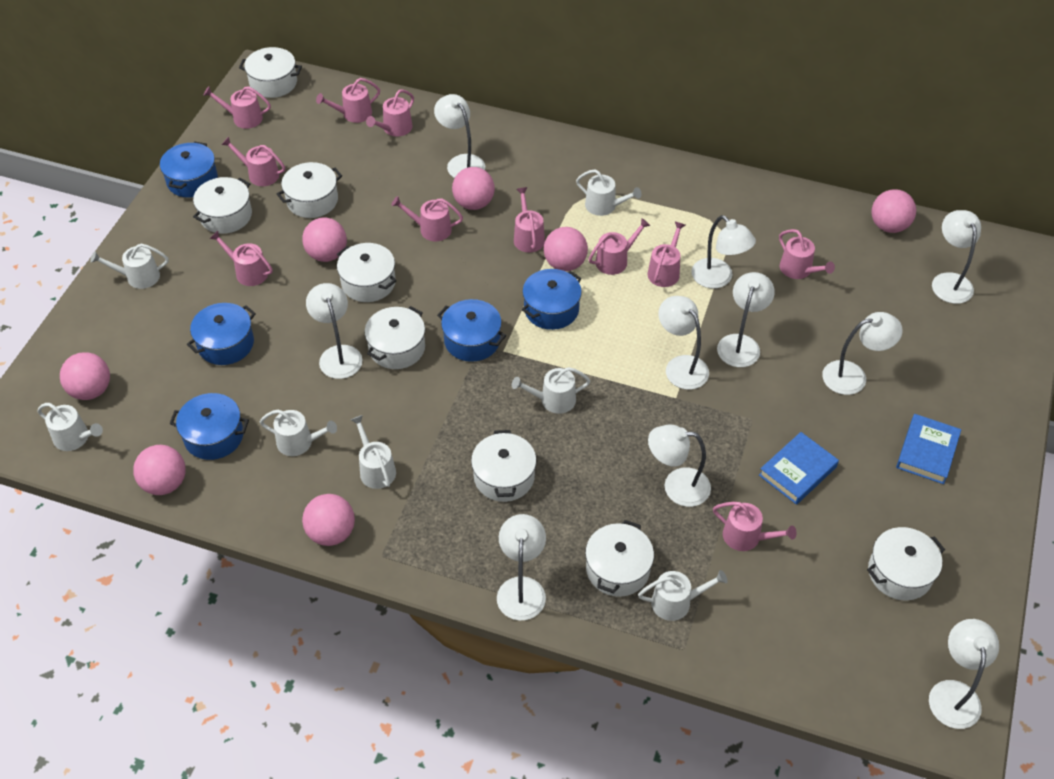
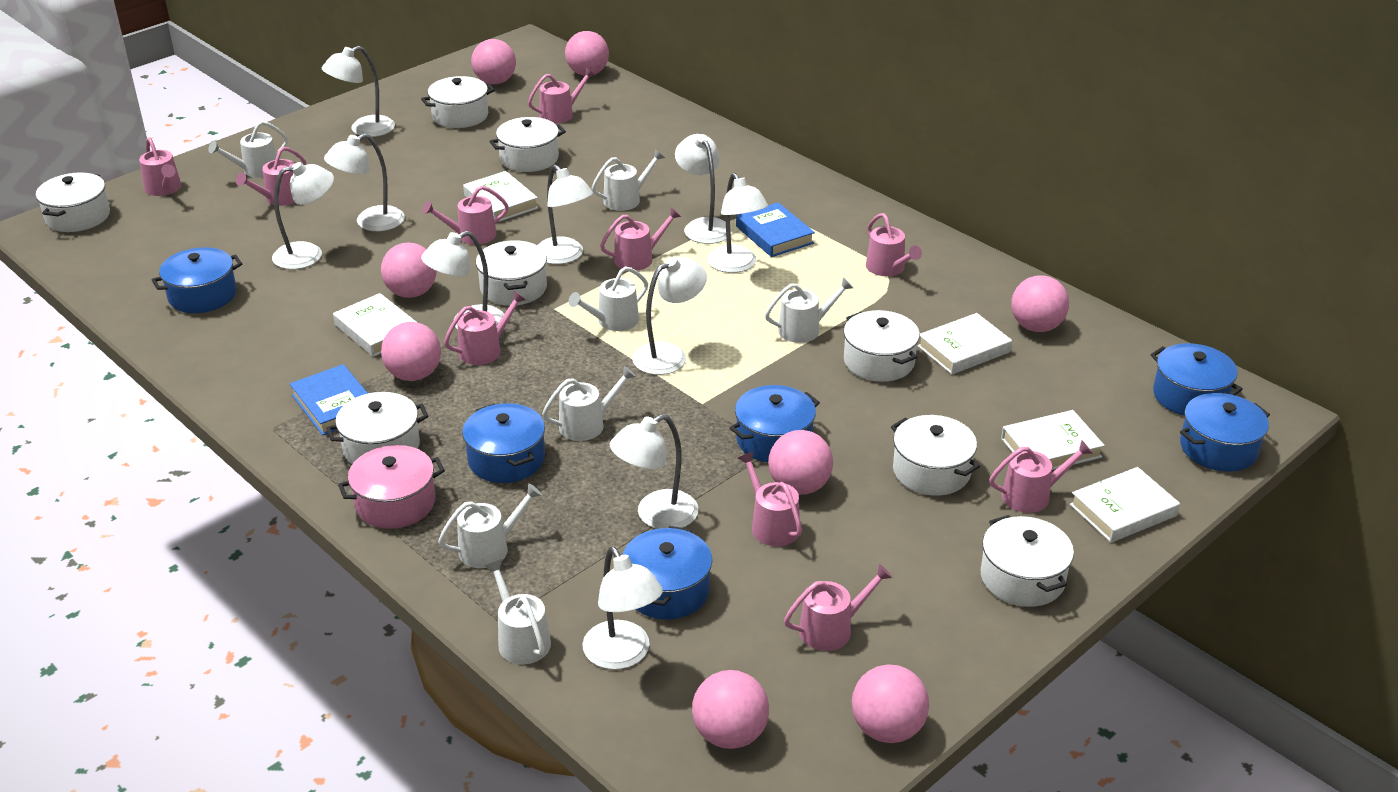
blue pot: [160,141,218,198] [169,393,249,460] [187,303,256,365] [437,299,506,362] [522,269,582,330] = 5 -> [152,247,242,313] [462,403,545,483] [623,526,712,620] [730,385,820,462] [1151,343,1243,416] [1180,393,1270,472] = 6
pink ball: [60,352,110,400] [133,445,186,495] [302,217,347,262] [302,494,355,546] [452,167,495,210] [544,227,588,271] [871,189,916,233] = 7 -> [381,242,437,298] [381,322,441,381] [471,39,516,84] [565,31,609,76] [692,670,769,749] [768,430,833,495] [852,664,929,743] [1011,275,1069,332] = 8
pink pot: none = 0 -> [338,445,445,529] = 1
pink watering can: [203,86,271,129] [209,231,273,286] [222,137,285,186] [316,78,380,123] [366,89,414,137] [391,196,463,241] [514,187,545,253] [588,218,650,275] [648,222,685,287] [713,502,797,551] [779,229,835,279] = 11 -> [139,137,181,196] [236,147,306,206] [422,186,509,245] [444,291,526,365] [528,68,595,124] [600,207,681,271] [738,452,802,546] [784,564,893,651] [866,213,922,276] [989,440,1093,513] = 10
white book: none = 0 -> [333,293,418,357] [463,171,538,222] [917,313,1012,374] [1001,410,1105,470] [1070,467,1180,543] = 5

